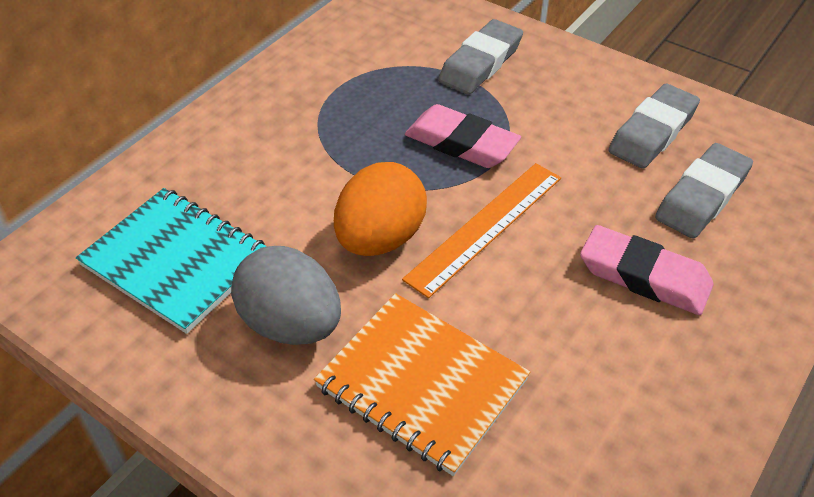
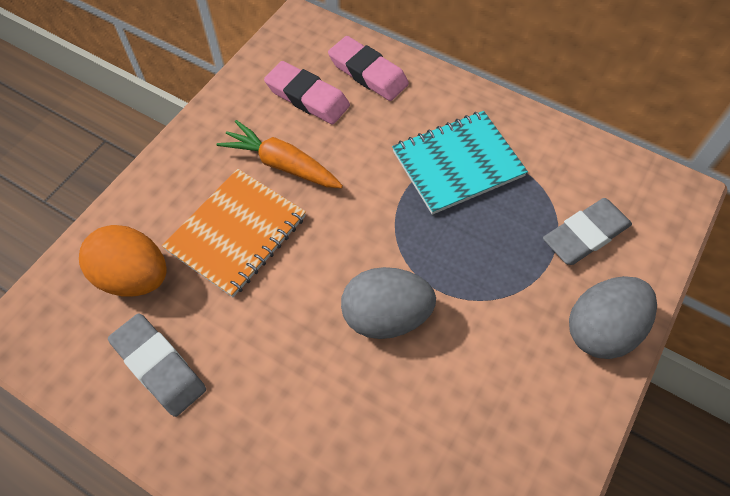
grey egg: [231,246,341,345] = 1 -> [341,267,436,339] [569,276,657,359] = 2
grey eraser: [438,19,523,95] [608,84,700,169] [655,143,753,239] = 3 -> [108,313,206,417] [543,198,632,265] = 2
orange carrot: none = 0 -> [217,120,343,188] = 1
orange ruler: [402,163,561,298] = 1 -> none = 0

